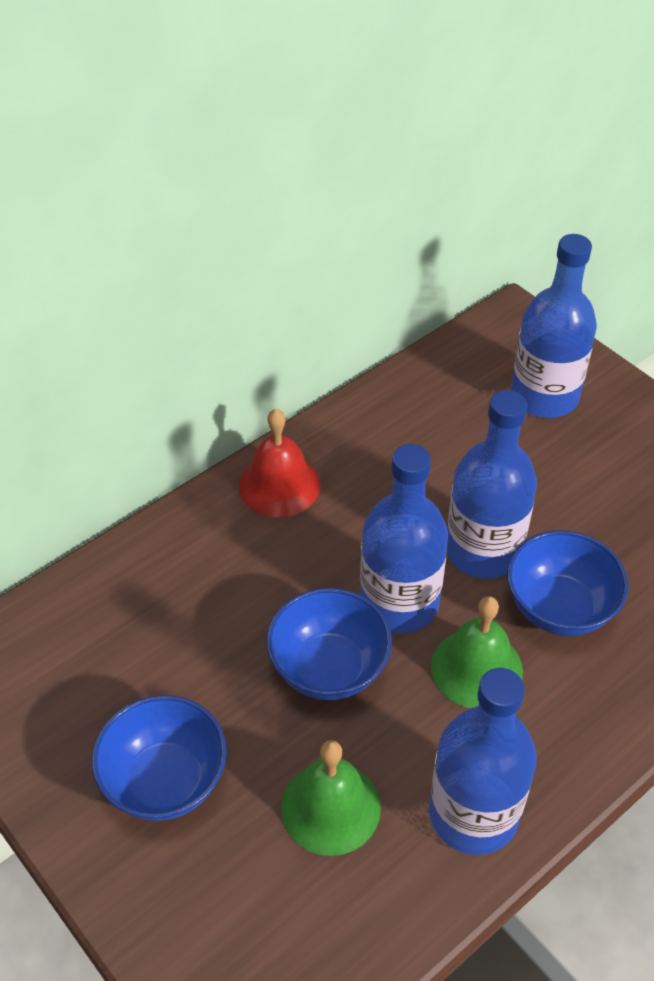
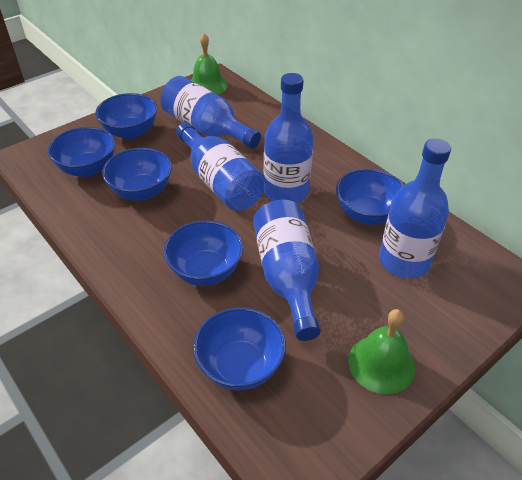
blue bottle: [360,444,448,633] [429,668,537,855] [447,390,537,579] [511,234,597,418] = 4 -> [160,76,261,148] [176,122,265,211] [253,200,321,341] [264,73,314,203] [379,138,451,278] = 5
blue bowl: [92,695,227,821] [267,588,392,700] [507,530,629,636] = 3 -> [48,127,115,177] [95,93,157,139] [102,148,172,201] [163,220,243,286] [193,307,286,390] [336,169,404,225] = 6
red bell: [239,409,320,517] = 1 -> none = 0

